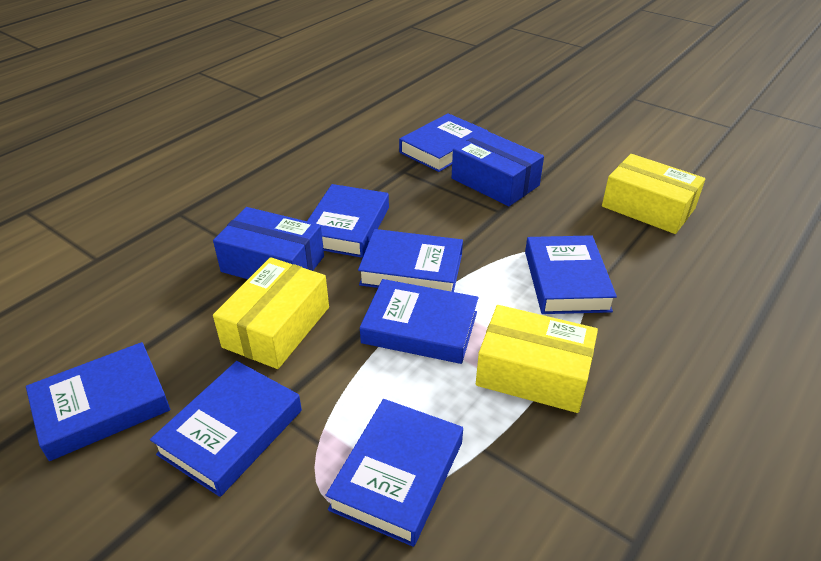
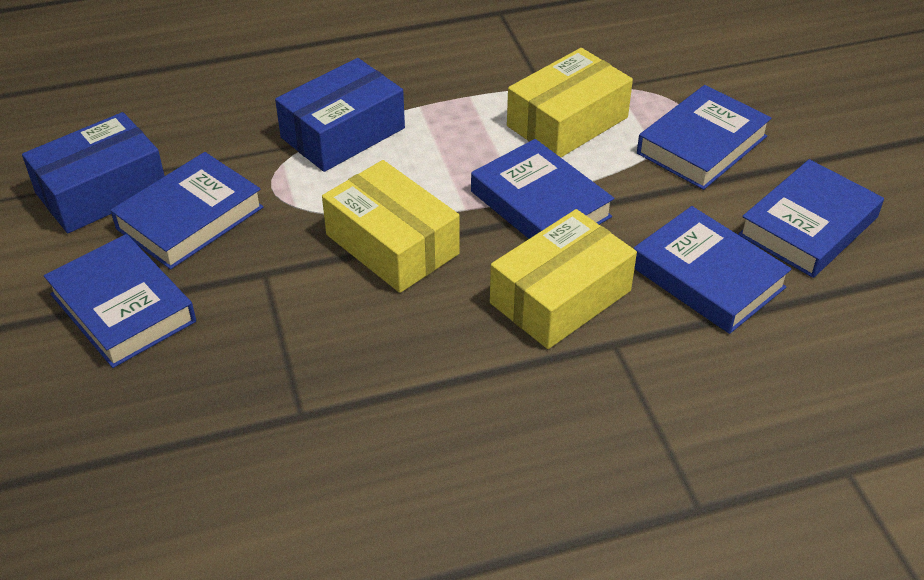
blue book: [26,342,170,461] [150,361,302,497] [307,184,389,258] [325,399,463,547] [358,229,463,292] [360,279,478,364] [399,113,488,172] [525,235,617,314] = 8 -> [44,234,196,368] [110,152,263,270] [471,139,614,239] [634,206,792,334] [637,85,772,190] [738,159,884,278] = 6

